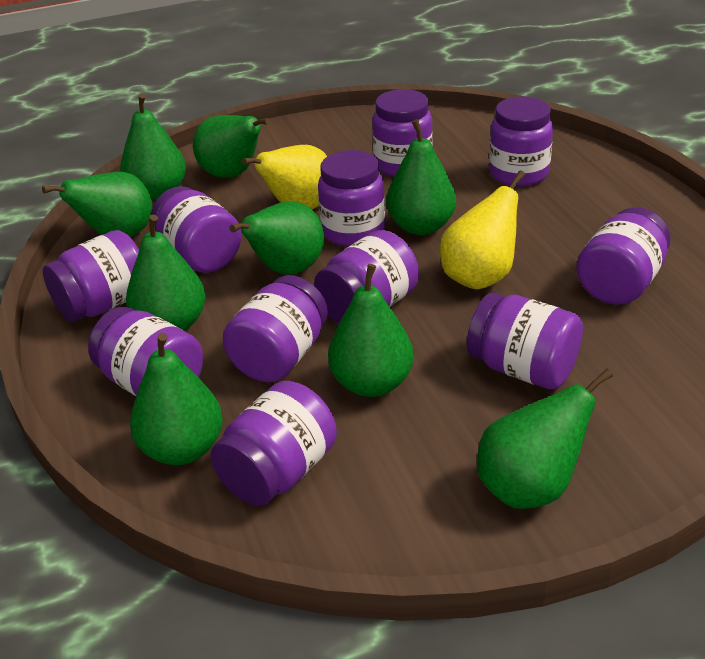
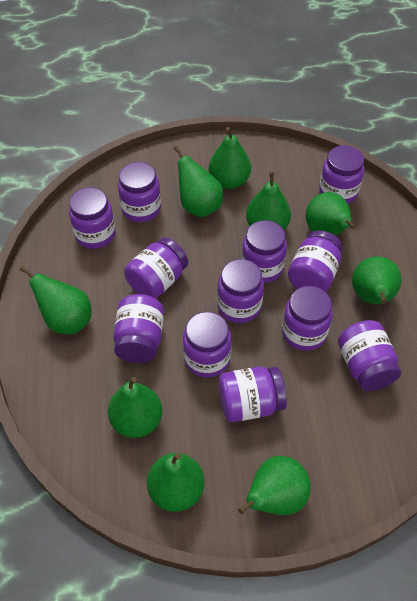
purple jar: [43,230,139,322] [88,307,203,396] [151,186,242,273] [210,381,337,506] [223,275,328,382] [314,230,419,324] [318,150,385,247] [372,89,433,176] [467,292,583,389] [489,97,553,187] [576,207,671,305] = 11 -> [69,187,115,249] [113,294,164,363] [118,162,161,222] [124,237,188,299] [183,312,232,377] [217,259,264,323] [218,366,287,422] [241,220,287,283] [282,286,333,351] [288,230,343,292] [319,145,364,204] [338,320,401,391] = 12
yellow pear: [242,145,327,209] [440,171,525,290] = 2 -> none = 0

